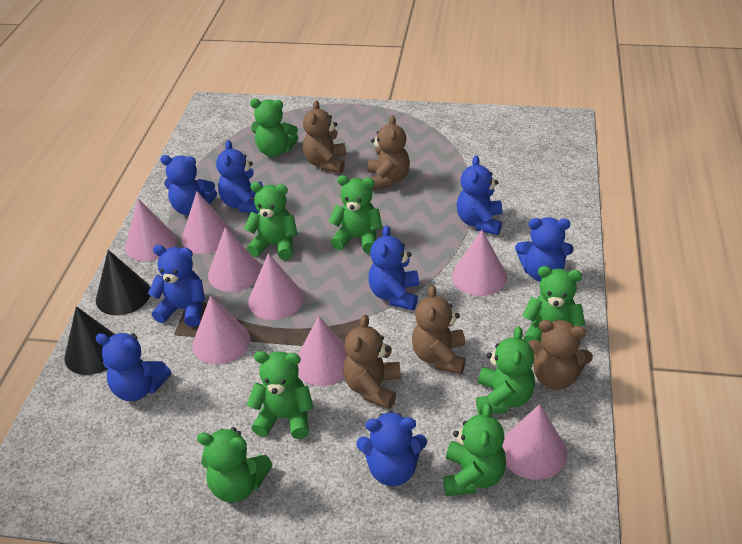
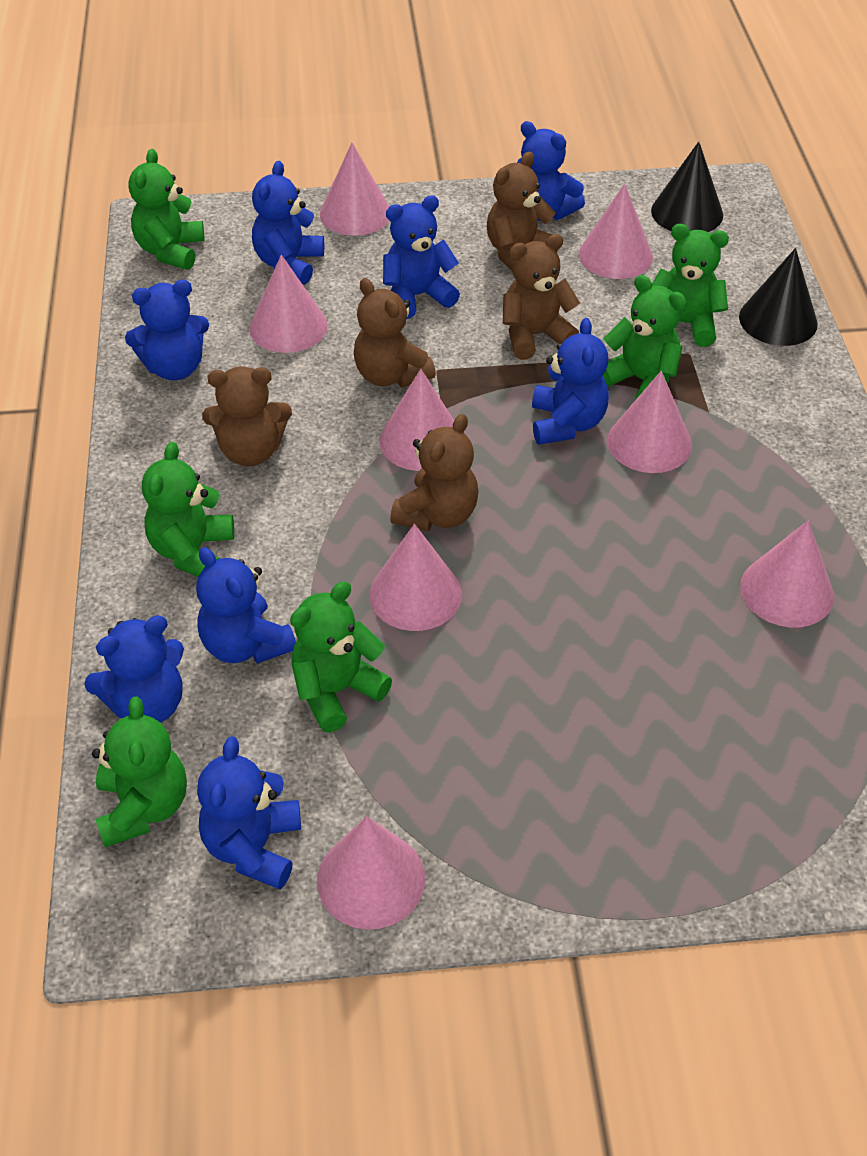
green teddy bear: [197,427,273,503] [244,182,297,260] [247,351,314,439] [250,99,299,157] [328,175,382,253] [443,403,506,496] [476,326,535,414] [522,266,585,342] = 8 -> [92,697,187,847] [128,149,205,270] [142,442,234,577] [290,581,392,732] [603,275,687,399] [652,224,729,347] = 6

